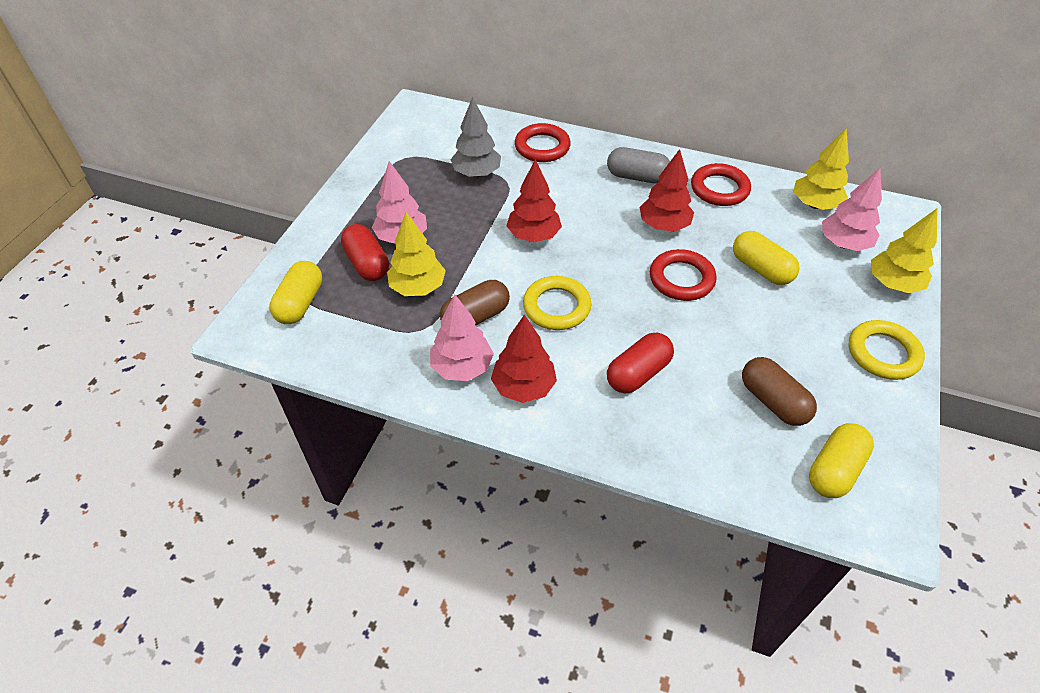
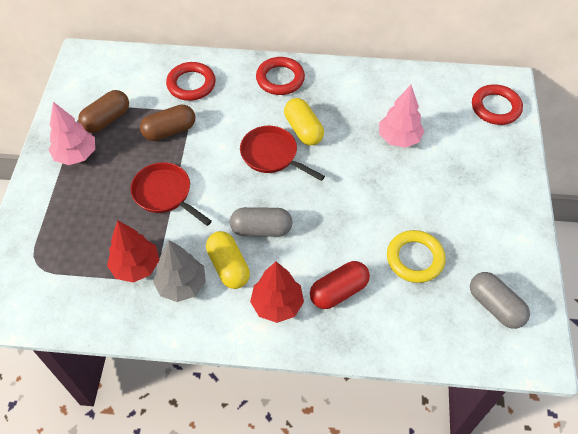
grey capsule: [607,147,670,183] = 1 -> [230,207,293,237] [470,272,530,329] = 2
pink tree: [372,161,427,244] [430,294,494,381] [822,168,882,251] = 3 -> [49,102,95,165] [379,85,424,148] = 2
red capsule: [341,224,389,281] [607,333,674,393] = 2 -> [310,261,370,309] = 1
red pan: none = 0 -> [130,162,212,226] [240,126,325,181] = 2
red tree: [491,314,557,403] [507,159,562,242] [640,149,694,232] = 3 -> [107,221,159,283] [250,261,304,323] = 2
yellow capsule: [269,261,322,324] [733,231,800,285] [809,423,874,498] = 3 -> [206,231,250,289] [284,98,324,145] = 2
yellow ring: [523,276,591,330] [848,320,925,380] = 2 -> [387,230,445,283] = 1
yellow tree: [387,212,446,296] [793,128,849,210] [871,208,938,293] = 3 -> none = 0

